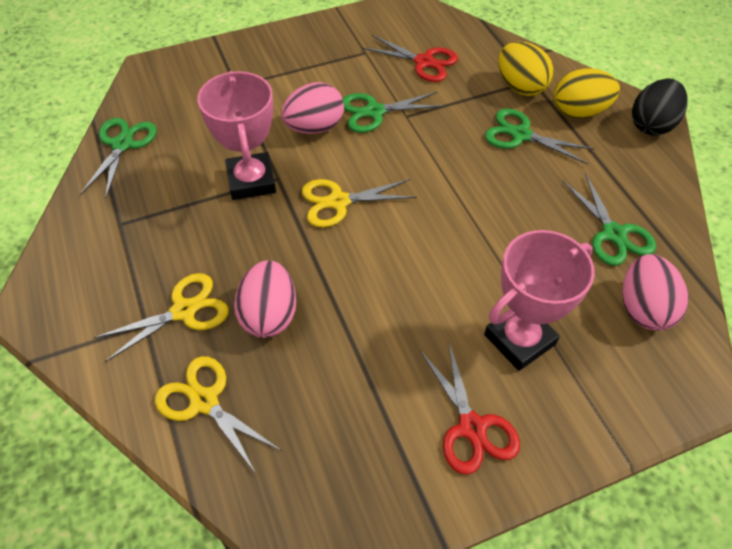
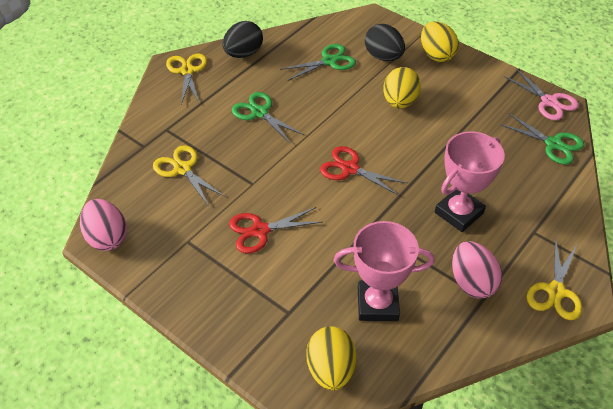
black egg: [632,79,688,136] = 1 -> [223,21,263,58] [365,24,405,61] = 2
green scissors: [80,118,157,199] [343,92,445,133] [485,108,594,164] [563,173,656,266] = 4 -> [232,92,304,144] [280,44,356,81] [499,113,584,165] = 3
pink egg: [234,260,296,338] [281,82,344,134] [622,254,689,331] = 3 -> [80,199,127,251] [452,241,502,299] = 2
pink scissors: none = 0 -> [504,68,579,120] = 1
yellow egg: [499,42,554,96] [554,68,620,118] = 2 -> [306,326,356,390] [383,67,421,108] [421,21,459,62] = 3

